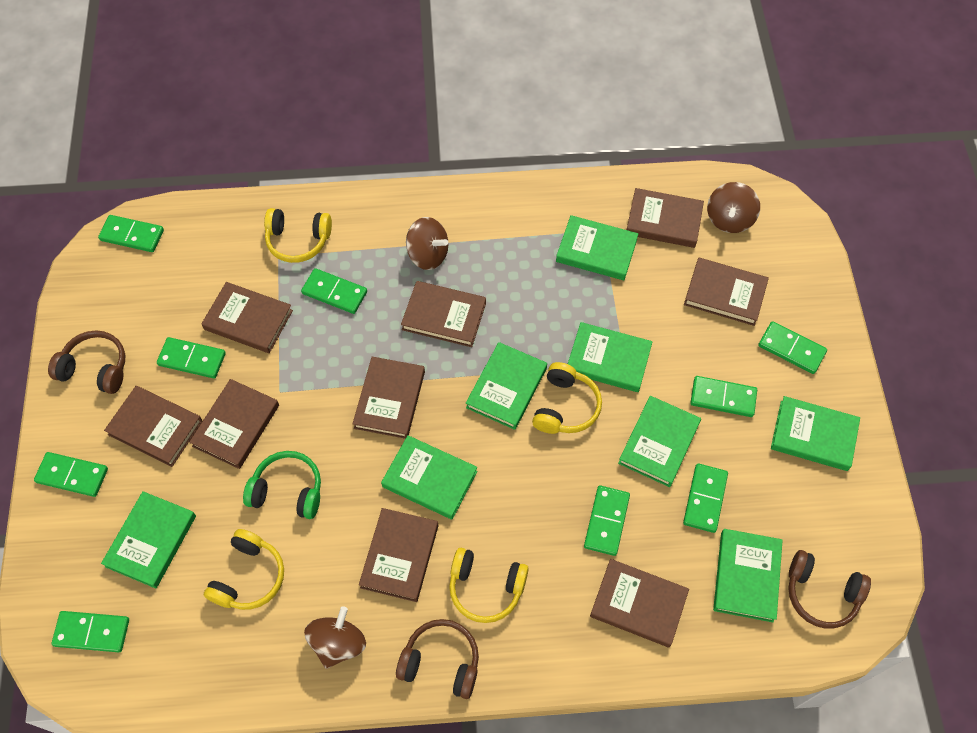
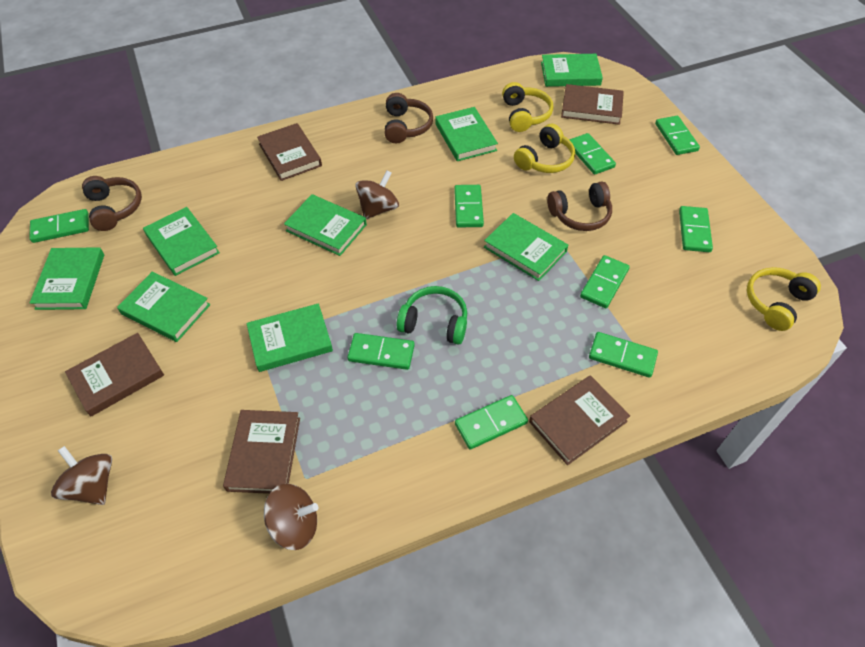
brown book: [104,386,203,467] [189,379,279,469] [201,282,293,353] [353,357,425,439] [359,508,438,602] [401,281,486,347] [590,559,689,648] [627,188,704,248] [684,258,769,326] = 9 -> [65,333,164,416] [223,410,300,494] [257,123,322,181] [529,375,630,465] [561,84,624,125] = 5
yellow headphones: [204,529,284,610] [264,208,332,263] [449,548,529,623] [532,362,602,434] = 4 -> [502,82,553,132] [514,124,575,173] [747,267,821,331] = 3

